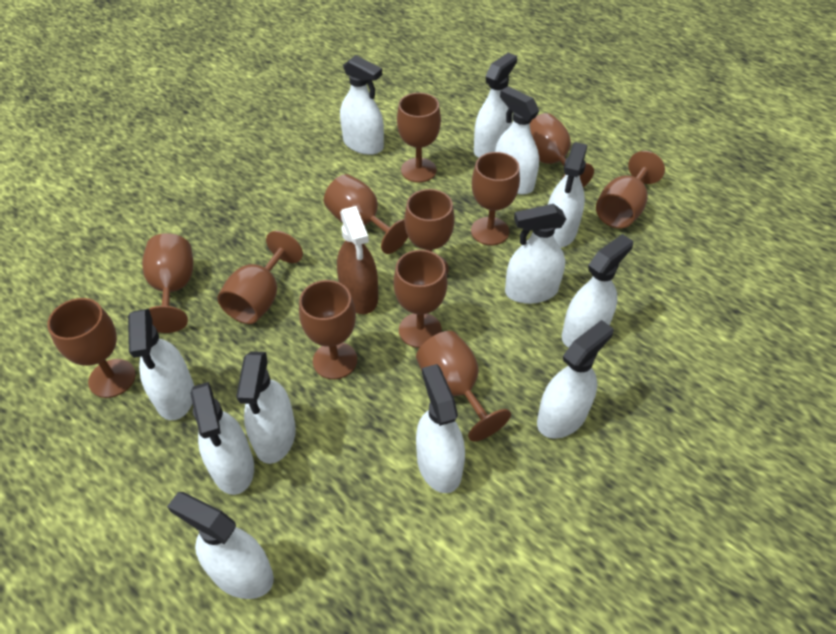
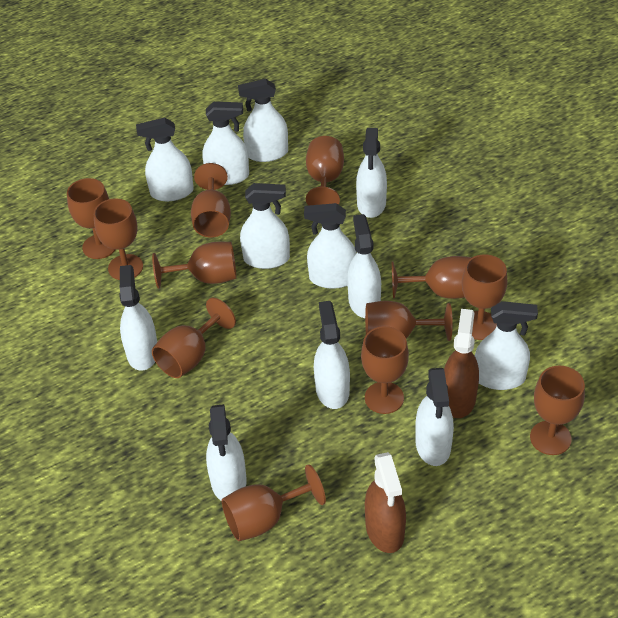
brown spray bottle: [337,206,378,314] = 1 -> [365,452,406,553] [444,309,479,418] = 2

